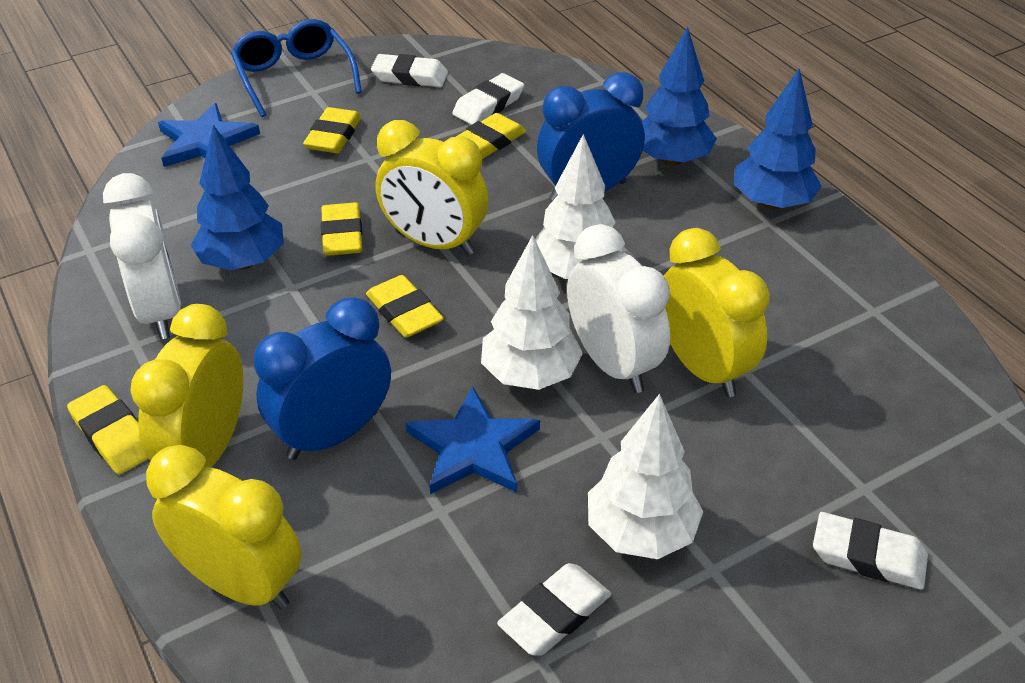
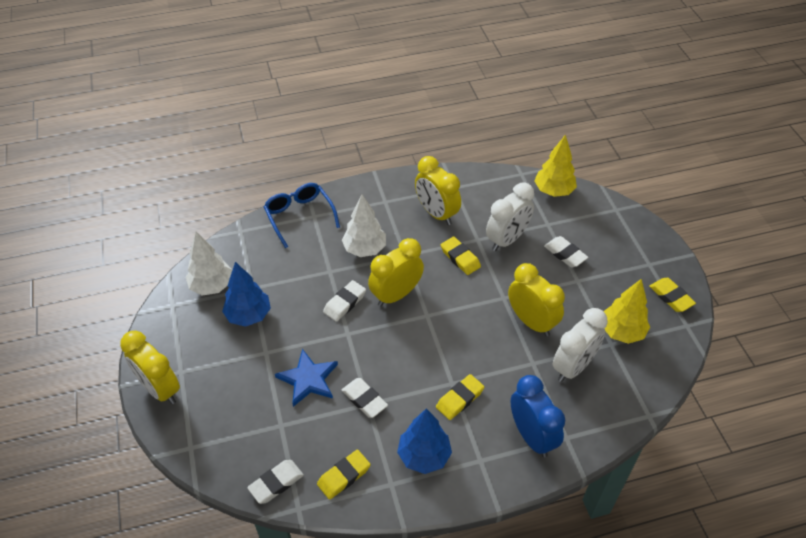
blue clock: [254,297,391,460] [537,72,645,200] = 2 -> [510,375,565,458] = 1
blue star: [158,103,260,167] [406,386,540,494] = 2 -> [275,349,338,407] = 1
blue tree: [191,125,284,270] [642,27,717,166] [734,68,822,210] = 3 -> [222,262,271,327] [397,408,452,474] = 2
white tree: [481,235,583,390] [535,134,622,279] [588,394,704,559] = 3 -> [186,232,232,296] [342,194,386,257] = 2
yellow eraser: [67,385,149,474] [303,107,361,153] [321,202,362,256] [366,275,444,338] [456,113,526,159] = 5 -> [317,450,371,500] [436,374,484,420] [441,236,481,275] [649,278,696,312] = 4
yellow tree: none = 0 -> [534,134,577,197] [604,279,650,344] = 2

